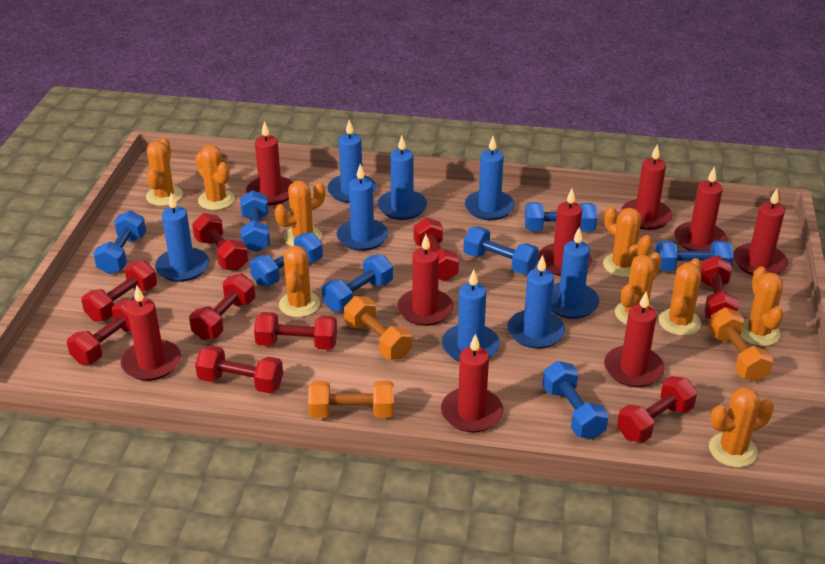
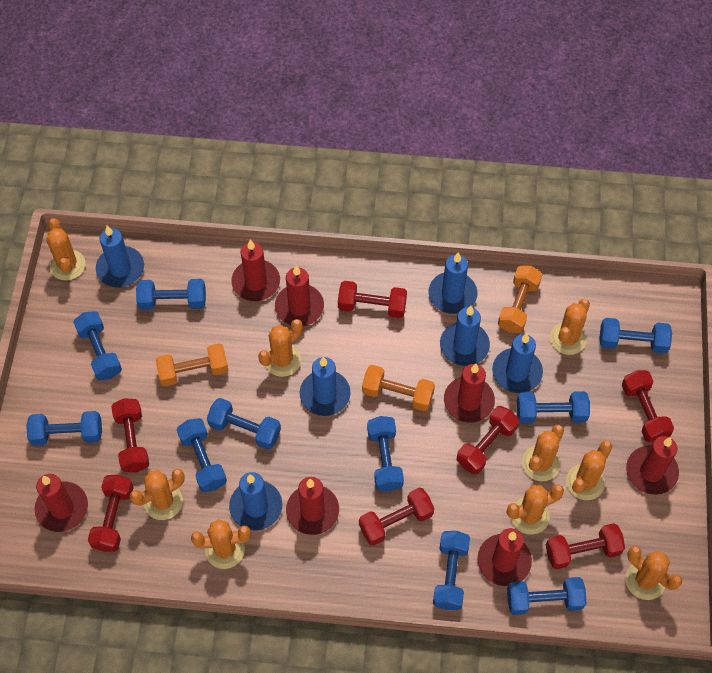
blue candle: [155,193,209,282] [327,120,376,203] [337,164,388,251] [377,135,427,220] [442,269,500,362] [465,136,515,220] [507,255,565,349] [551,227,599,319] = 8 -> [96,226,144,287] [229,472,282,530] [300,357,351,416] [429,252,477,314] [440,306,490,366] [492,334,543,393] = 6
blue dumbbell: [93,210,146,274] [240,190,270,252] [250,233,323,286] [322,255,393,312] [463,227,539,274] [525,202,597,231] [542,361,609,439] [655,241,734,271] = 8 -> [26,411,102,446] [73,311,122,380] [136,279,206,310] [177,418,227,492] [207,398,281,450] [367,416,404,491] [433,531,470,610] [507,577,586,615] [517,391,590,424] [599,318,672,354] = 10
red candle: [121,285,181,381] [246,121,293,205] [397,234,453,326] [441,334,503,432] [538,189,592,276] [604,291,665,387] [621,144,672,230] [675,166,727,251] [733,189,788,275] = 9 -> [34,474,88,532] [231,240,280,301] [275,265,324,326] [286,477,339,535] [444,364,495,423] [477,528,532,586] [626,436,679,495] = 7
red dumbbell: [67,299,134,365] [81,260,157,322] [189,274,255,340] [192,213,248,271] [195,345,283,393] [254,312,337,350] [414,217,459,281] [617,376,697,443] [701,255,739,319] = 9 -> [88,474,134,552] [111,399,149,472] [338,281,407,318] [359,488,434,546] [456,406,519,474] [546,523,625,569] [622,370,674,443] = 7

